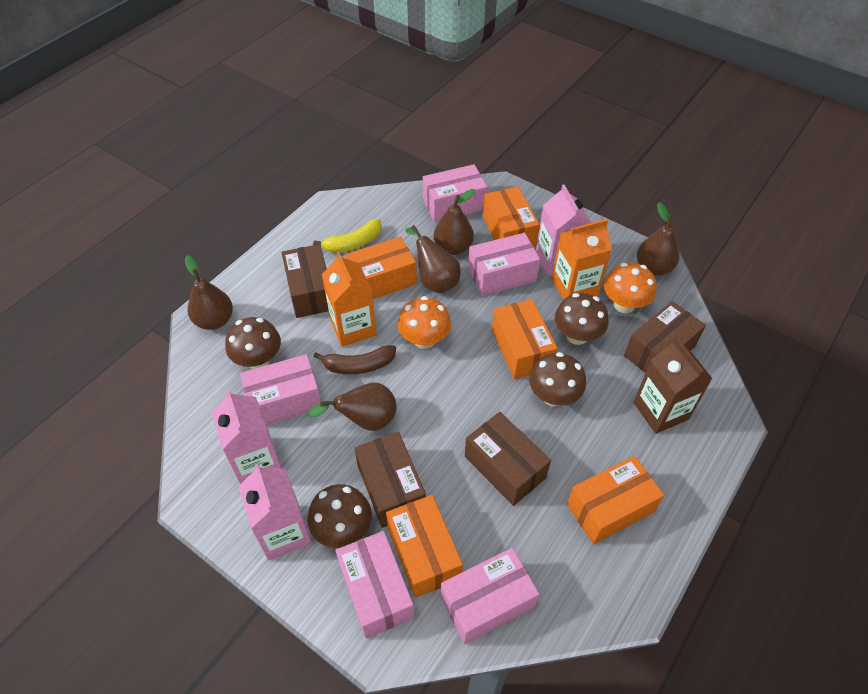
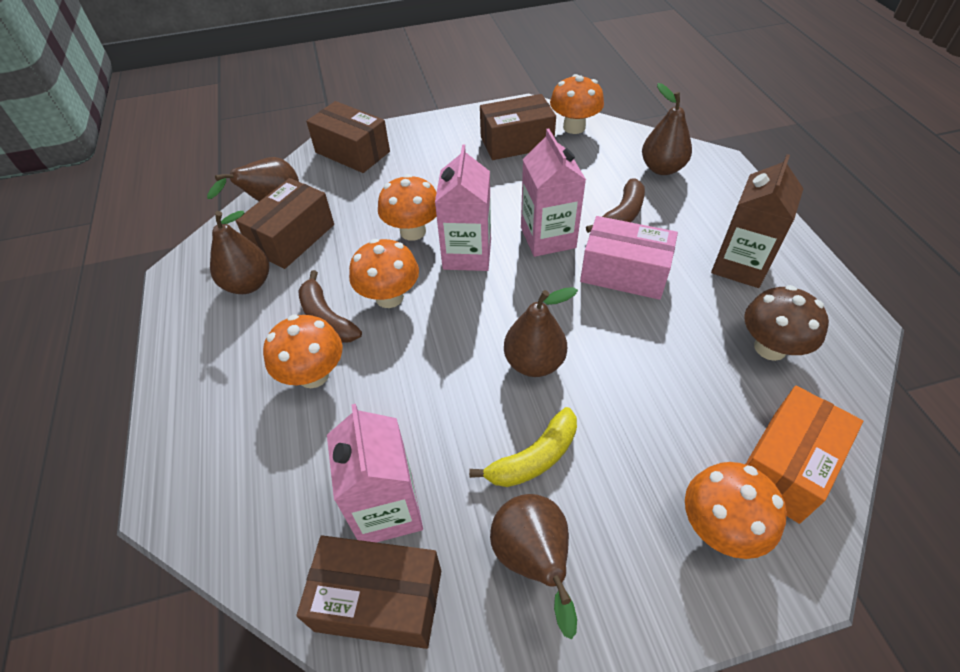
brown banana: [314,345,396,374] = 1 -> [298,270,362,343] [586,178,645,233] = 2
brown mushroom: [225,317,281,369] [307,484,372,548] [529,352,586,407] [555,293,609,345] = 4 -> [744,285,829,361] = 1
orange box: [345,236,417,299] [386,495,463,598] [483,187,540,248] [492,299,558,379] [567,456,664,544] = 5 -> [745,386,863,524] = 1
orange carton: [322,252,377,347] [552,219,612,299] = 2 -> none = 0
orange mushroom: [398,296,451,349] [604,262,657,313] = 2 -> [263,314,342,388] [349,239,419,308] [378,174,437,241] [550,74,604,134] [685,462,787,559] = 5
pink box: [240,354,321,425] [335,531,414,639] [423,164,487,222] [441,548,539,644] [468,233,540,296] = 5 -> [580,216,678,300] = 1

